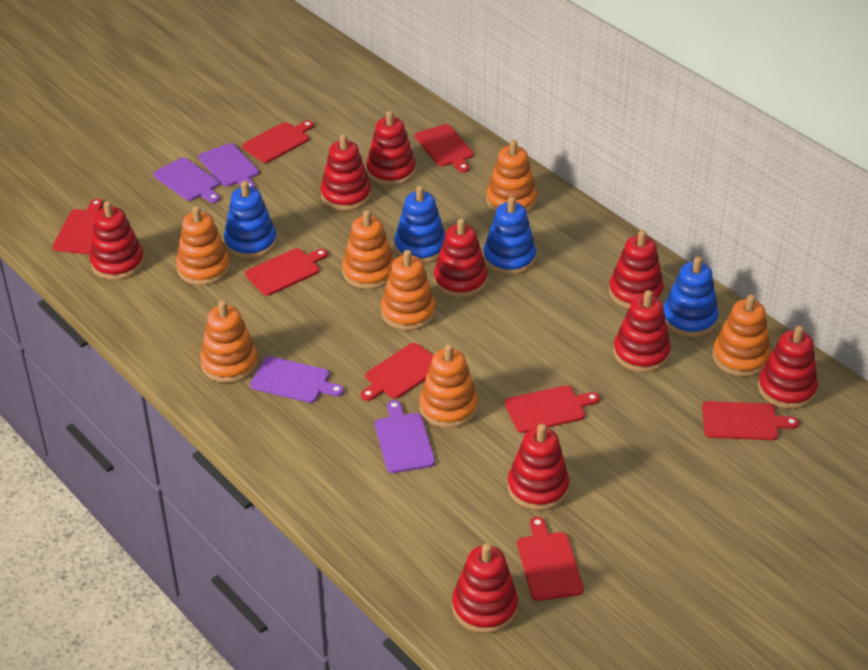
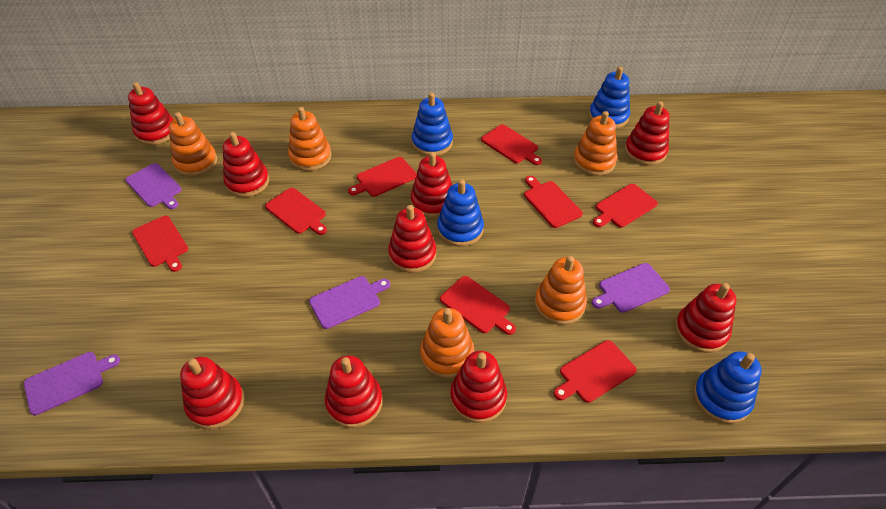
orange stacking toy: [176,206,230,285] [200,300,258,383] [342,210,395,289] [381,250,436,331] [419,344,478,428] [486,140,537,213] [713,294,771,377] = 7 -> [169,112,217,177] [288,107,332,171] [420,308,474,378] [535,256,587,325] [573,111,617,176] = 5

